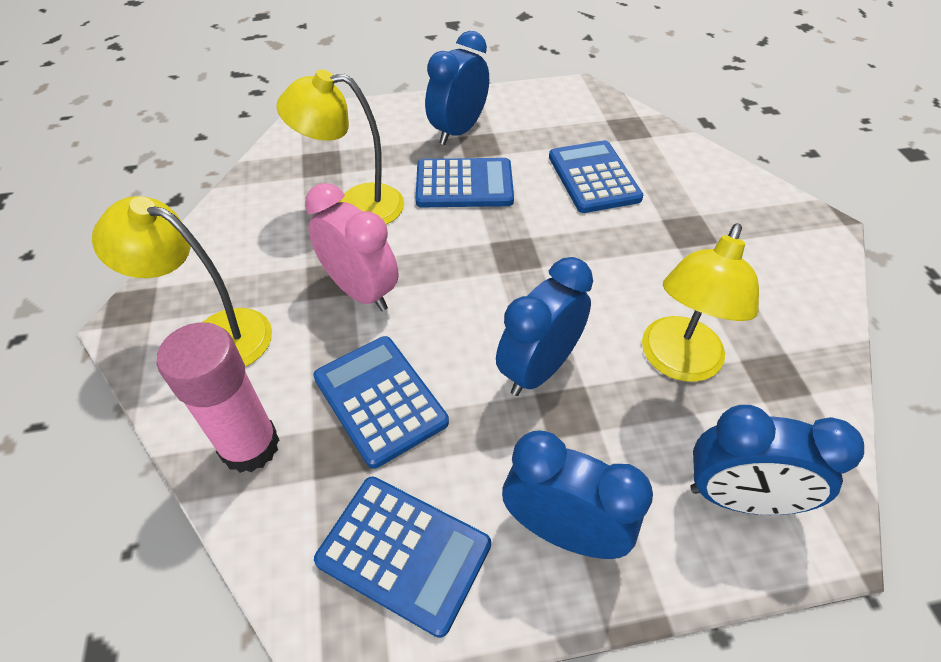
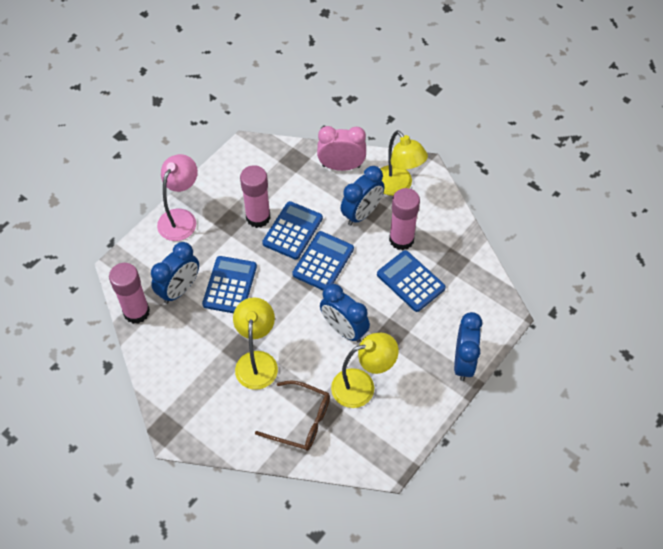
brown glasses: none = 0 -> [255,380,330,451] = 1
pink glue stick: [157,322,279,473] = 1 -> [109,263,150,324] [240,165,271,228] [389,188,420,250] = 3
pink lamp: none = 0 -> [157,154,198,241] = 1

